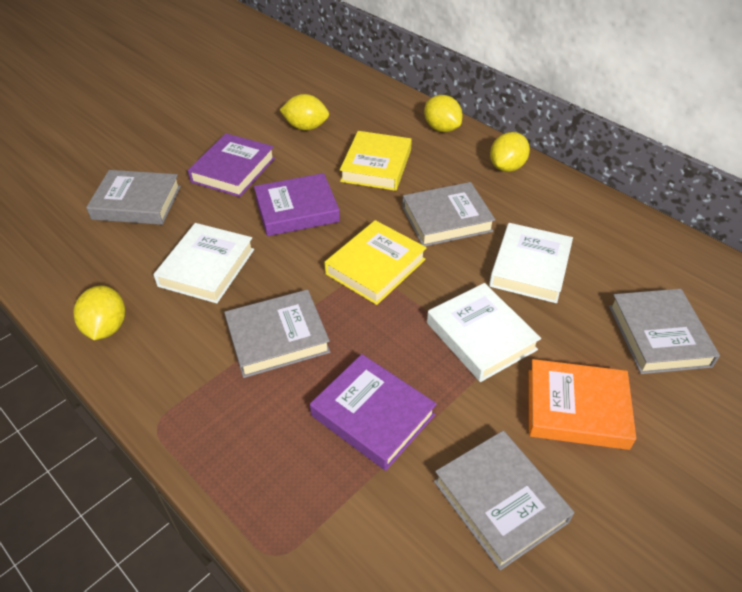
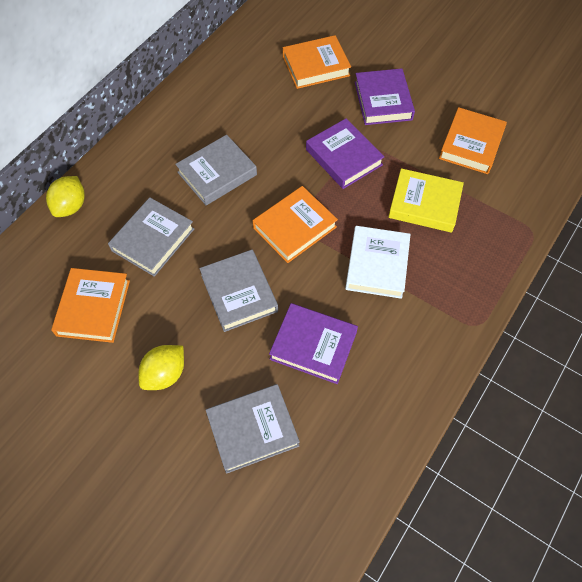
grey book: [86,170,181,225] [224,290,330,378] [402,182,495,246] [434,431,574,570] [609,289,720,374] = 5 -> [108,197,194,277] [175,135,257,205] [199,250,278,332] [206,384,300,474] = 4
orange book: [529,359,636,450] = 1 -> [51,268,130,343] [253,186,338,263] [283,35,351,89] [439,107,507,174] = 4
white book: [153,223,254,303] [427,283,541,382] [489,223,573,303] = 3 -> [345,226,411,299] = 1
yellow book: [324,220,426,305] [340,131,412,191] = 2 -> [388,168,464,233] = 1
yellow lemon: [74,286,125,340] [280,94,329,130] [424,95,463,132] [490,132,530,172] = 4 -> [46,176,85,217] [138,345,184,390] = 2

